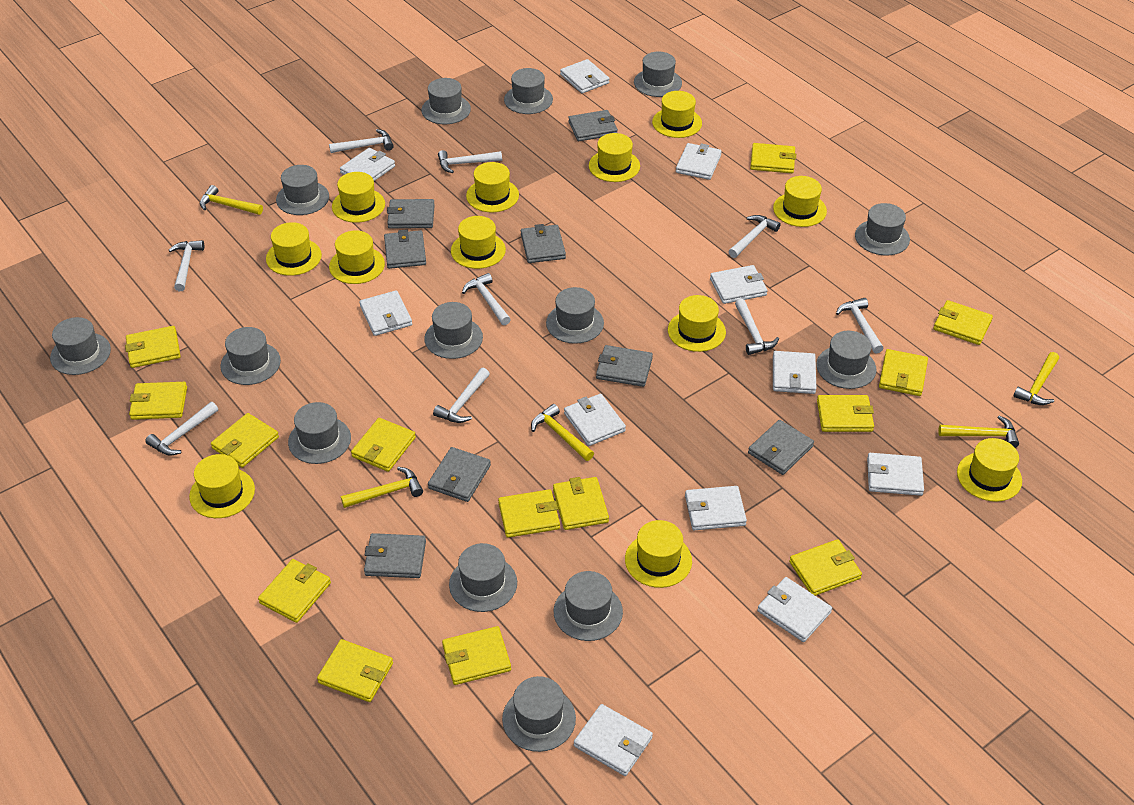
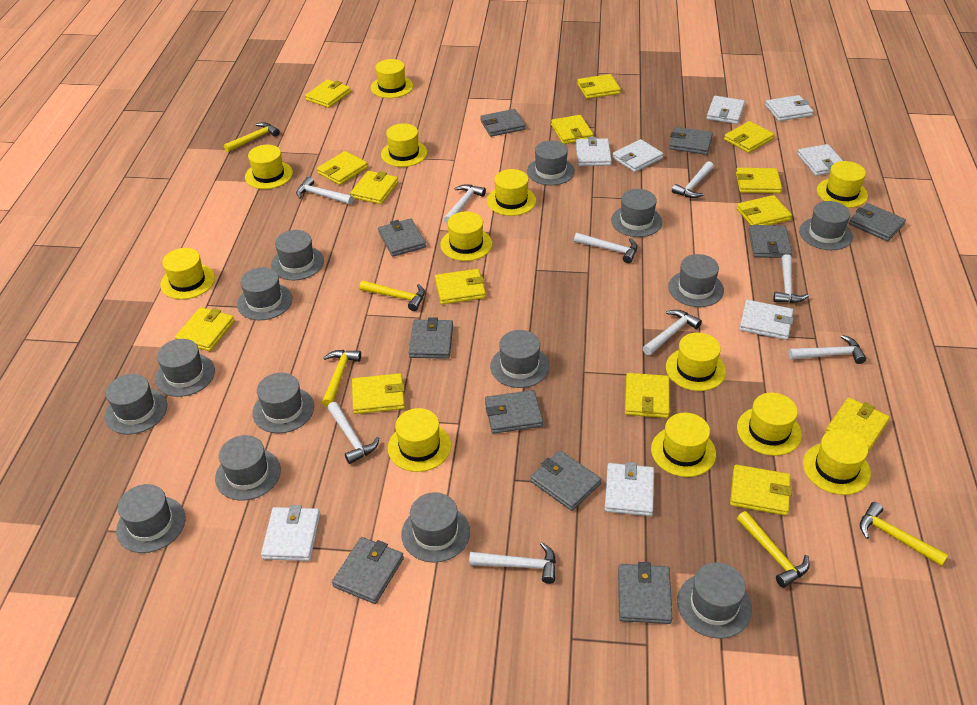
grey wallet: [364,533,426,578] [384,229,426,269] [387,199,435,229] [428,447,491,502] [521,224,566,263] [568,110,618,141] [596,345,653,387] [748,420,814,475] = 8 -> [332,537,404,604] [378,218,426,257] [409,317,453,359] [480,109,525,137] [485,390,543,434] [530,450,601,511] [618,562,672,624] [669,127,713,155] [748,225,792,258] [849,203,906,241] = 10
white wallet: [340,148,395,181] [359,290,412,336] [560,59,610,93] [564,394,626,446] [574,704,653,776] [676,143,722,180] [685,486,747,530] [710,265,768,304] [757,577,832,642] [773,351,817,394] [867,453,924,496] = 11 -> [261,505,320,561] [576,137,612,166] [605,462,654,516] [612,139,663,172] [707,96,745,124] [739,300,794,340] [765,95,814,121] [797,144,843,176] = 8

